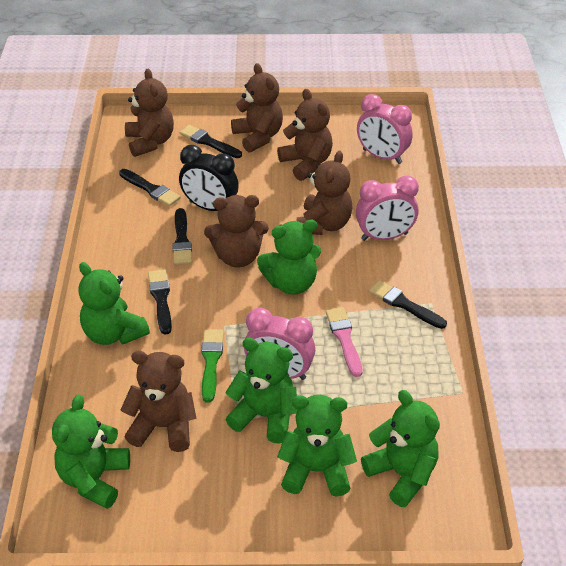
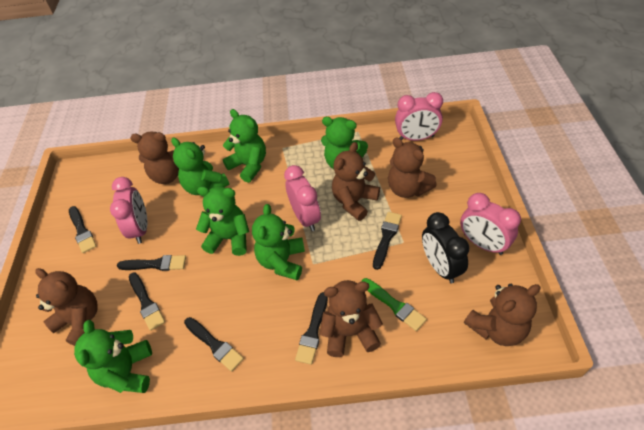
black brush: [119,169,181,206] [148,269,172,335] [172,208,192,265] [180,125,242,158] [369,280,447,329] = 5 -> [69,206,97,253] [117,255,186,271] [129,272,165,331] [184,317,244,372] [295,292,328,365] [373,212,402,270] = 6
pink brush: [326,307,363,377] = 1 -> none = 0
pink clock: [244,308,315,380] [356,175,419,241] [357,94,413,164] = 3 -> [110,177,147,244] [284,165,321,231] [395,92,443,141] [460,193,521,255] = 4

